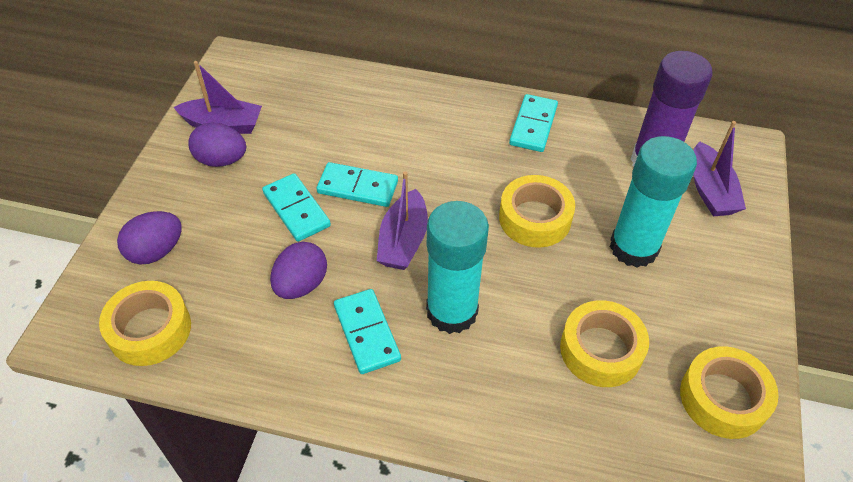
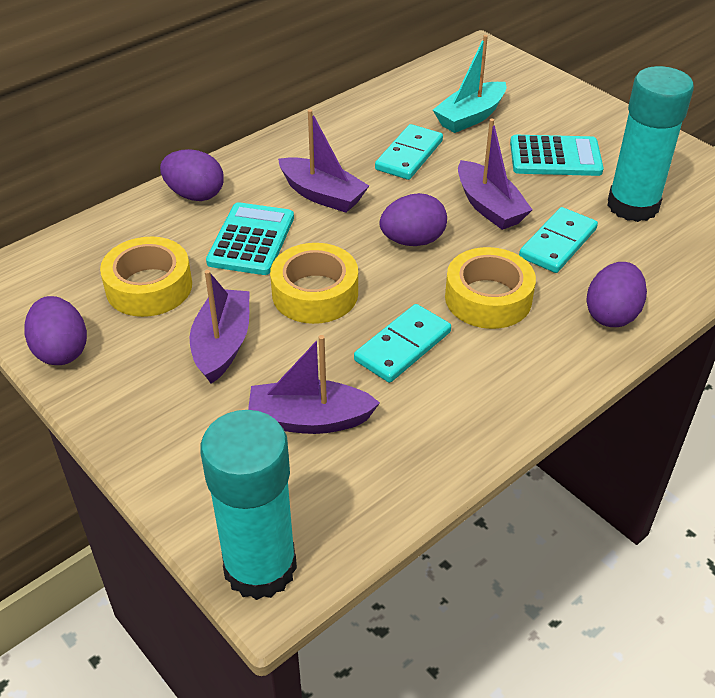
purple boat: [174,61,262,134] [377,171,428,270] [693,121,746,216] = 3 -> [189,270,250,384] [248,335,380,434] [278,109,369,213] [458,118,532,230] = 4
purple egg: [117,211,182,265] [188,122,246,167] [270,242,327,299] = 3 -> [24,296,87,365] [160,149,224,201] [379,193,447,246] [586,262,647,327] = 4
purple glue stick: [631,51,713,167] = 1 -> none = 0
turquoise boat: none = 0 -> [433,35,506,133] = 1
turquoise calculator: none = 0 -> [206,202,294,275] [510,135,604,176] = 2
turquoise domino: [262,173,331,242] [316,162,398,207] [334,289,401,374] [509,94,558,152] = 4 -> [354,304,451,383] [375,124,443,180] [519,207,598,273] = 3
yellow tape: [99,281,191,366] [499,175,575,248] [560,300,649,387] [680,346,779,439] = 4 -> [100,237,192,317] [270,243,358,324] [445,247,536,329] = 3

